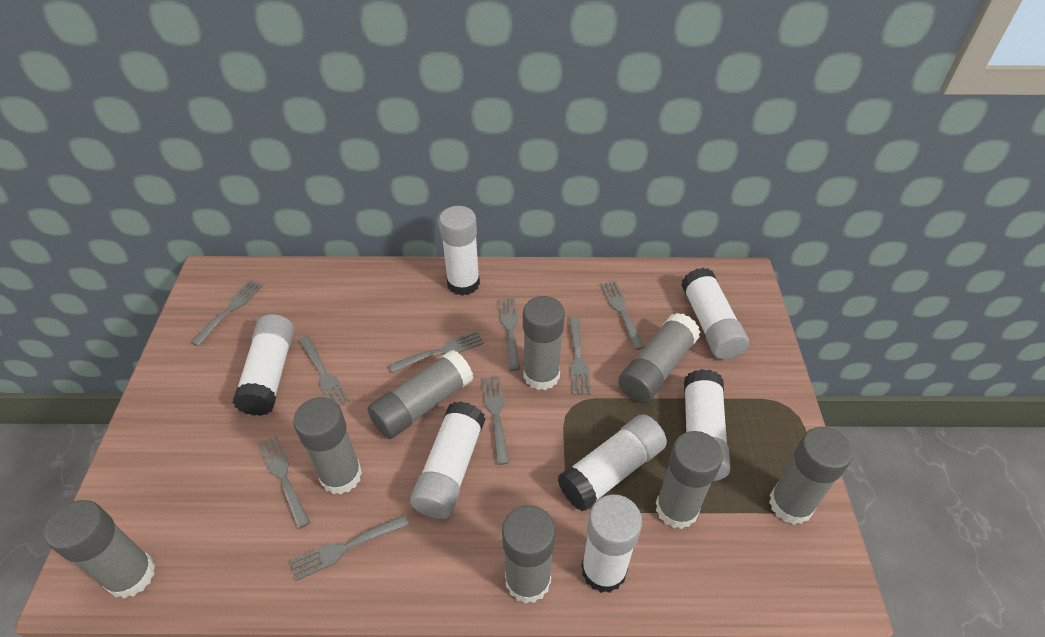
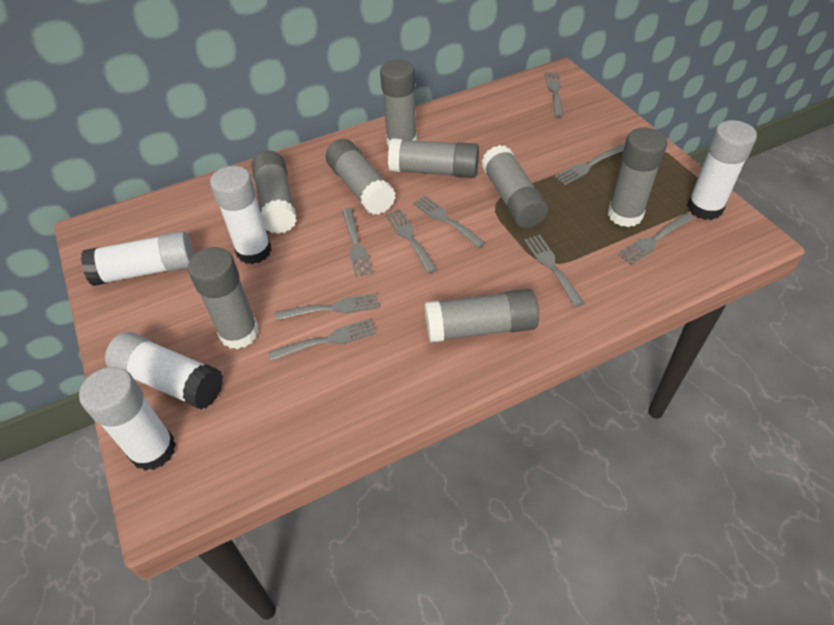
white glue stick: [232,314,294,416] [410,401,485,519] [439,206,480,296] [557,414,667,511] [581,495,642,593] [681,268,749,360] [684,369,730,481] = 7 -> [79,367,176,471] [81,231,194,286] [105,332,223,410] [210,166,272,264] [687,120,757,220] = 5

